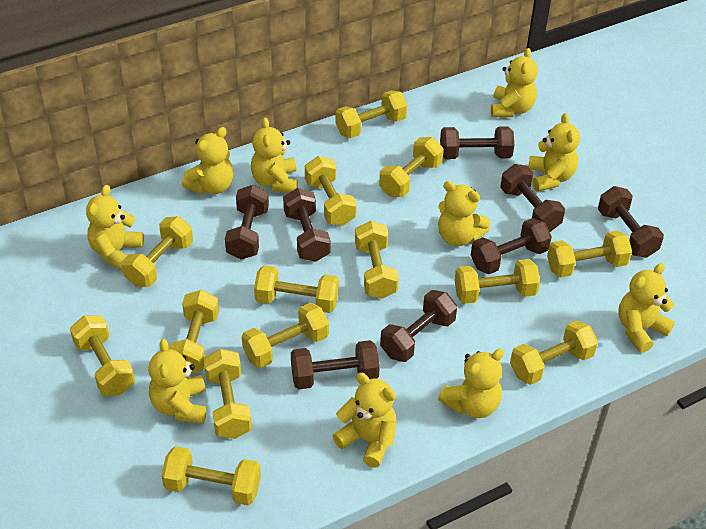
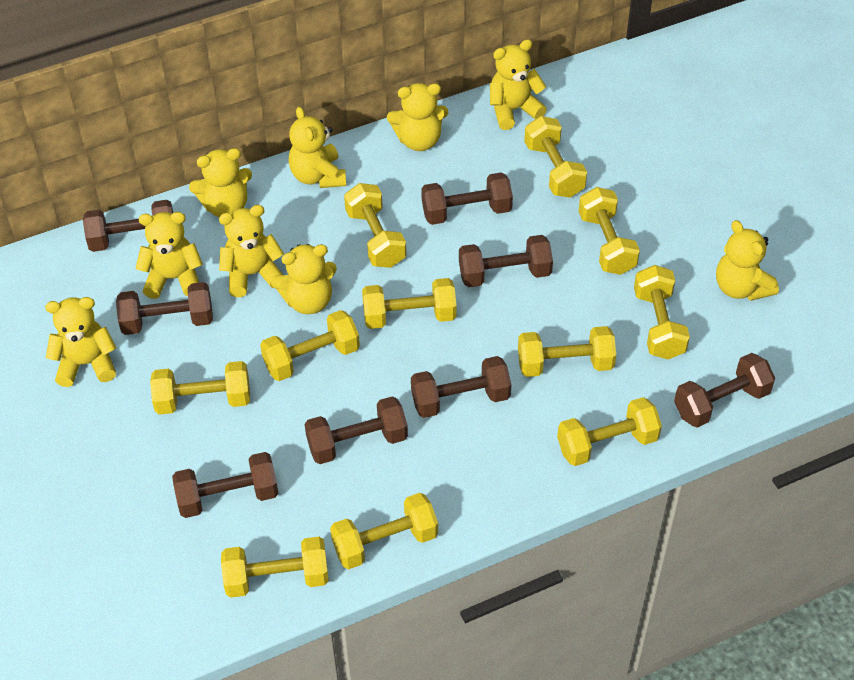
yellow dumbbell: [70,315,135,396] [122,217,193,287] [161,446,261,505] [169,290,219,373] [204,349,252,439] [242,303,329,368] [254,265,339,313] [305,156,357,226] [336,90,407,138] [355,221,399,299] [379,137,444,197] [454,259,540,304] [510,320,598,385] [547,230,632,277] = 14 -> [150,361,250,415] [221,537,329,598] [260,310,360,381] [330,493,438,569] [344,183,406,268] [362,278,457,329] [518,326,616,377] [524,116,587,198] [557,397,662,466] [579,187,640,275] [634,265,690,359] = 11
yellow teddy bear: [86,185,144,271] [148,339,207,424] [182,127,234,194] [251,118,298,193] [333,373,396,468] [438,181,490,246] [438,349,504,418] [491,48,538,117] [528,113,580,191] [618,263,675,353] = 10 -> [45,297,116,387] [135,212,203,299] [189,148,252,217] [219,205,284,297] [271,244,337,314] [289,106,346,188] [387,83,448,151] [490,39,547,130] [716,220,779,301] = 9

